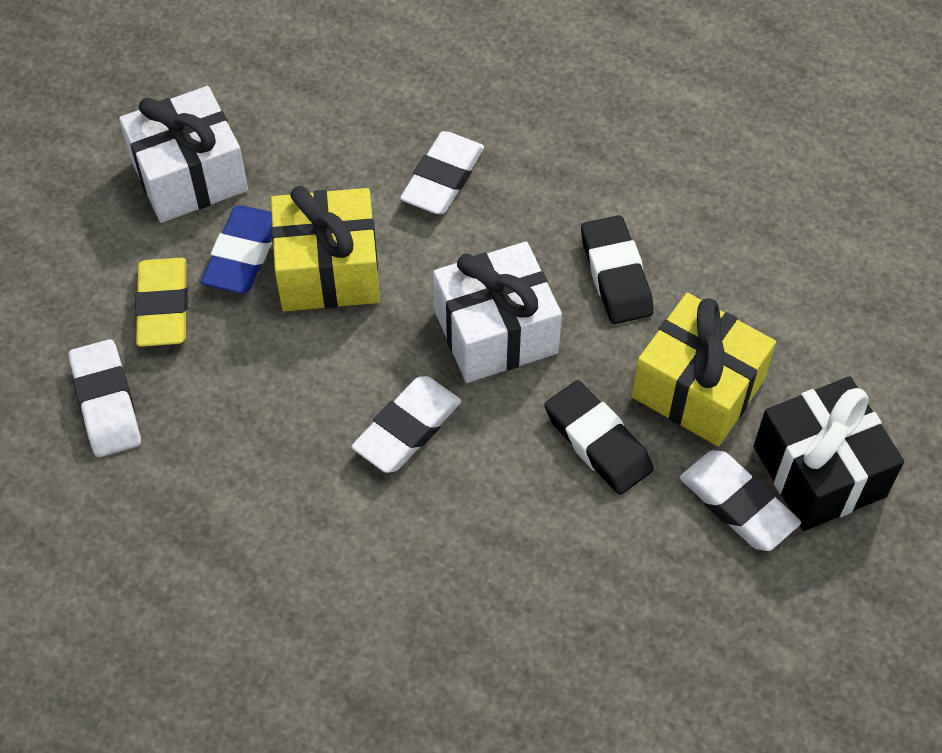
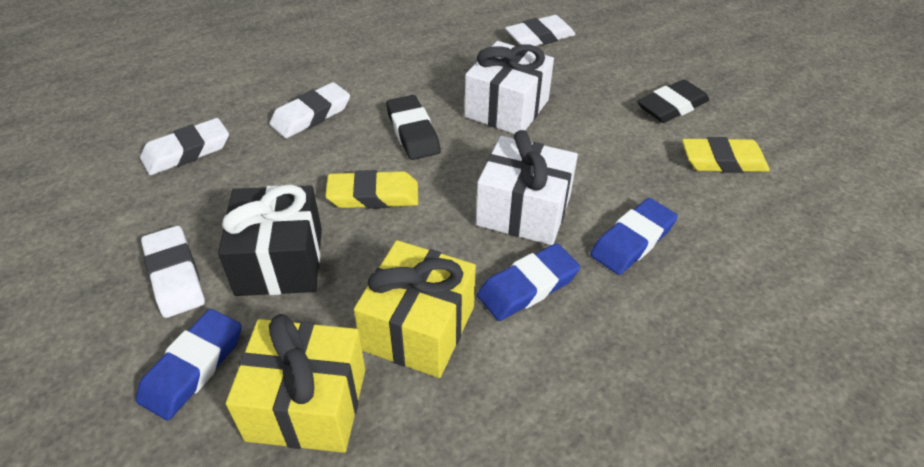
blue eraser: [201,206,272,293] = 1 -> [136,309,242,420] [477,243,580,321] [590,198,678,275] = 3
yellow eraser: [135,258,188,347] = 1 -> [325,170,418,209] [682,137,770,173] = 2

